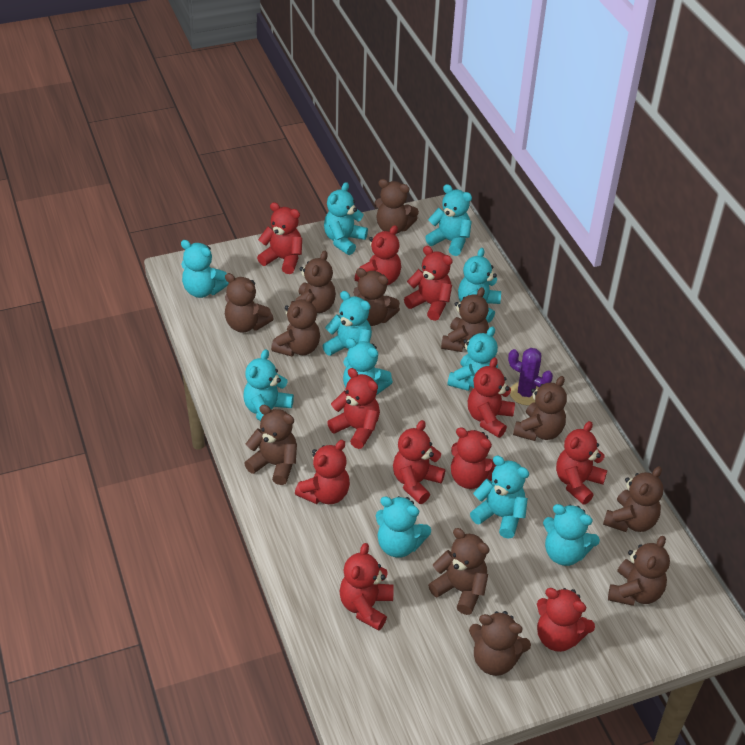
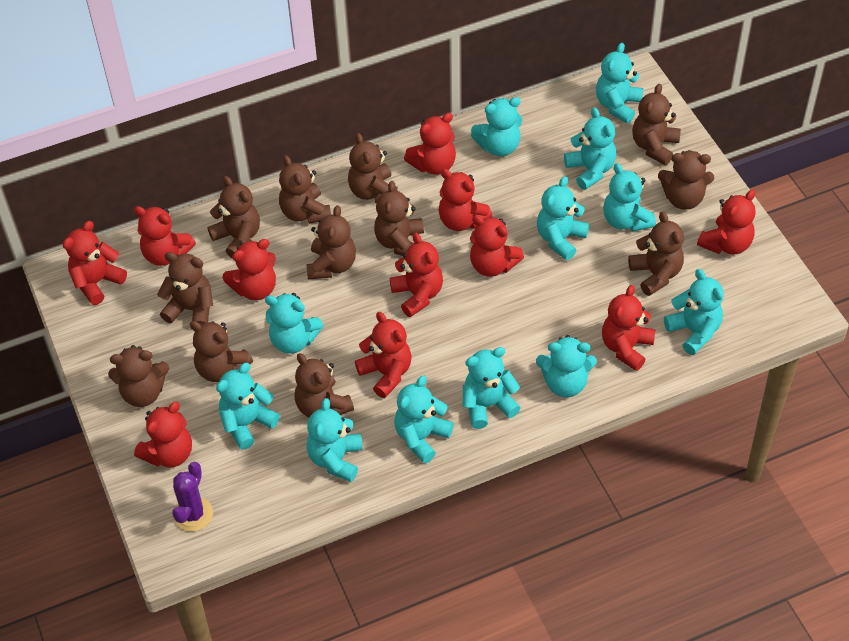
turquoise teddy bear: [181,240,229,298] [243,349,294,421] [323,291,372,356] [324,182,368,255] [343,338,393,395] [376,496,431,558] [425,184,472,256] [447,326,498,391] [458,248,501,323] [470,456,529,539] [543,504,600,566] = 11 -> [216,363,280,449] [265,293,324,354] [307,398,363,482] [394,376,454,463] [463,347,520,429] [471,97,523,157] [536,335,597,398] [537,176,589,260] [564,107,616,190] [596,43,643,123] [603,163,656,232] [664,269,723,355] = 12

